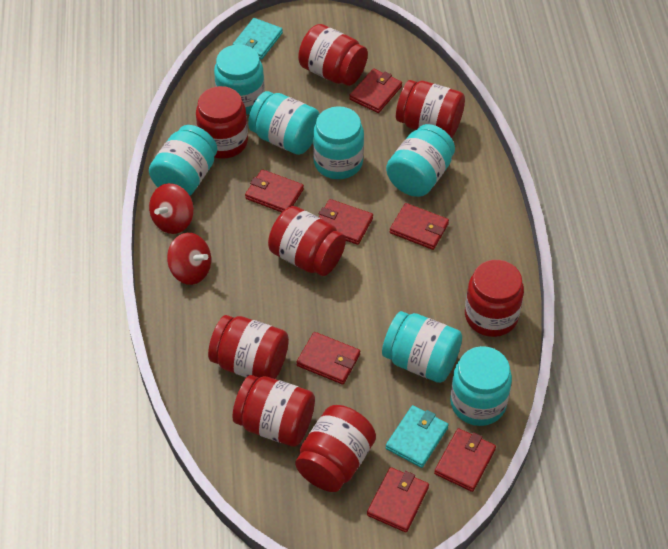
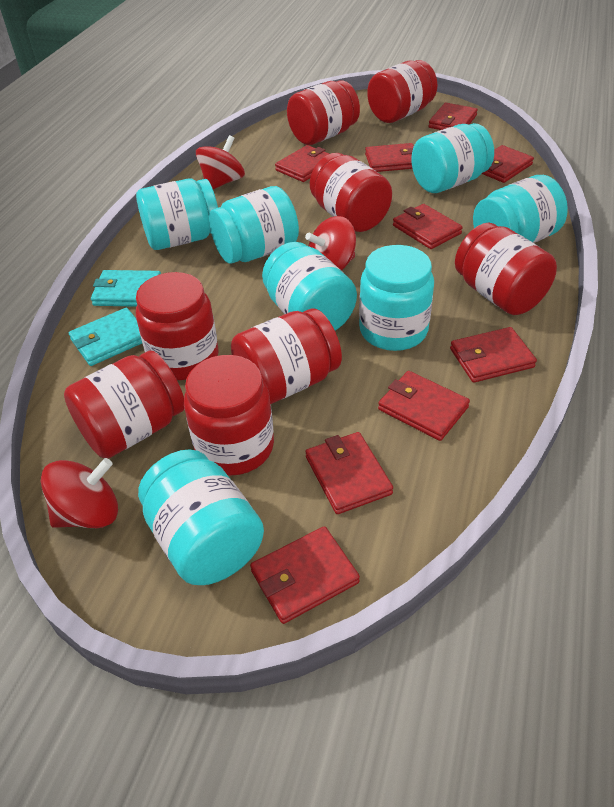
red spinning top: [149,183,194,234] [167,233,211,285] = 2 -> [41,458,118,528] [196,135,245,189] [305,216,356,271] = 3
red wallet: [245,169,304,212] [296,332,360,385] [319,199,373,245] [349,68,402,113] [367,467,429,532] [390,203,449,250] [434,428,496,492] = 7 -> [250,526,360,624] [275,145,329,182] [305,432,393,514] [365,143,414,172] [378,371,470,441] [393,204,463,249] [429,103,478,130] [450,327,537,383] [482,145,534,183] = 9

